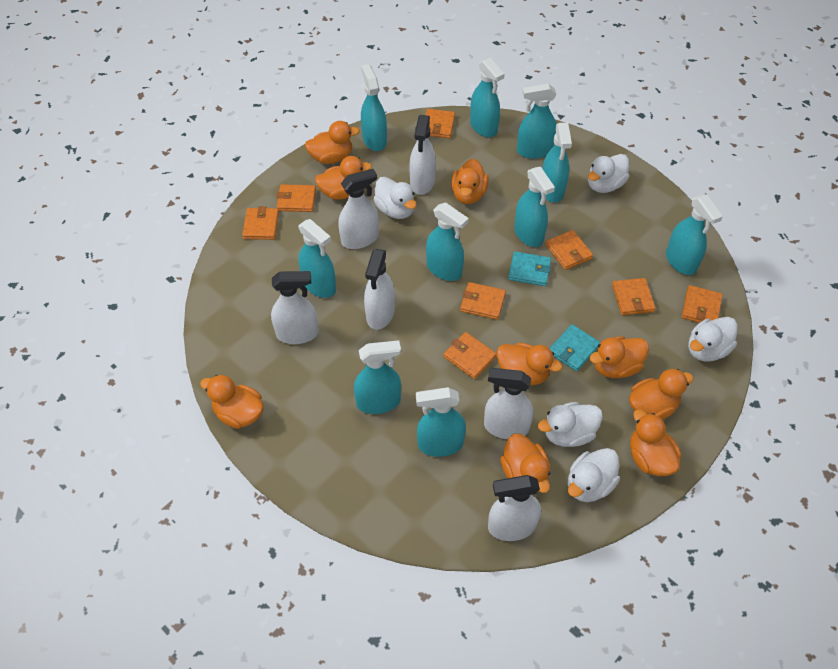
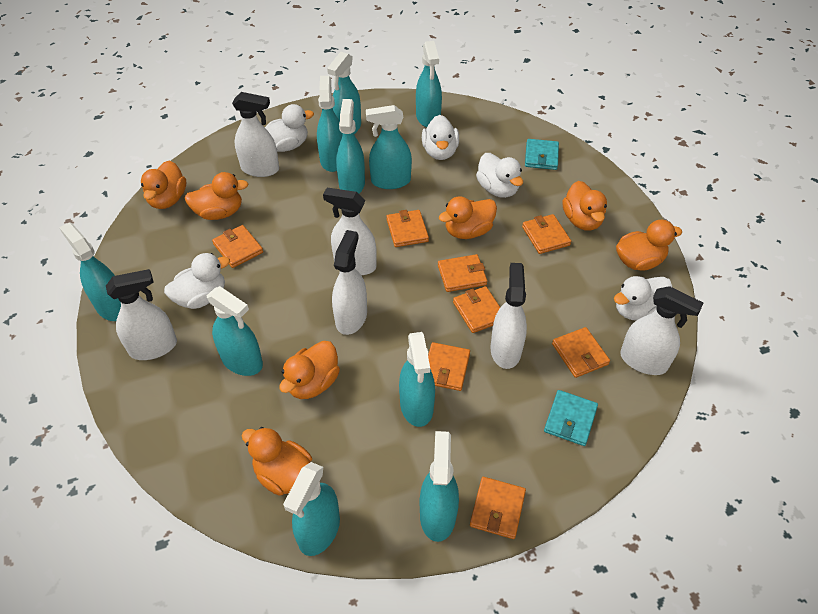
orange duck: [200,375,264,429] [305,121,360,164] [315,156,372,200] [451,159,489,204] [496,343,562,385] [500,434,550,493] [589,336,649,378] [629,369,694,420] [630,409,681,476] = 9 -> [141,160,186,209] [185,172,248,220] [242,427,312,496] [279,341,340,399] [439,196,497,239] [562,181,607,230] [616,220,682,271] = 7

